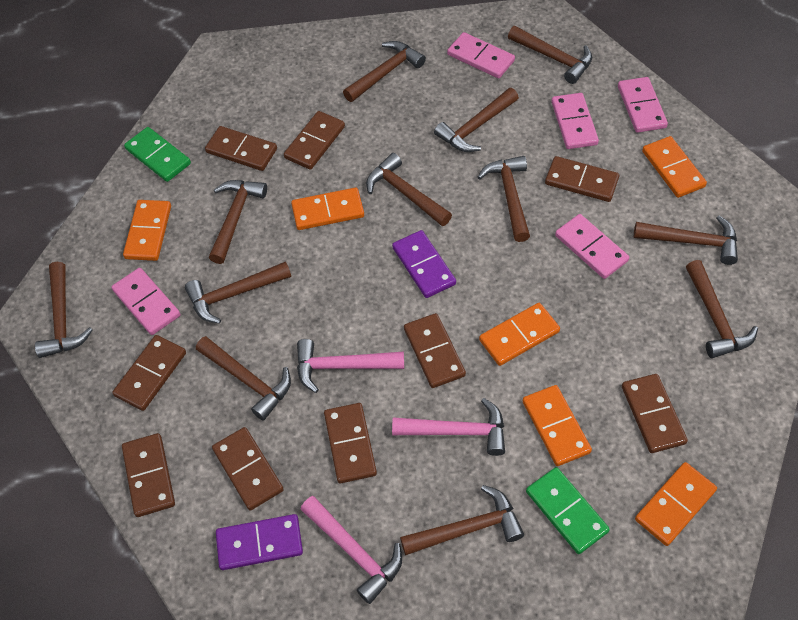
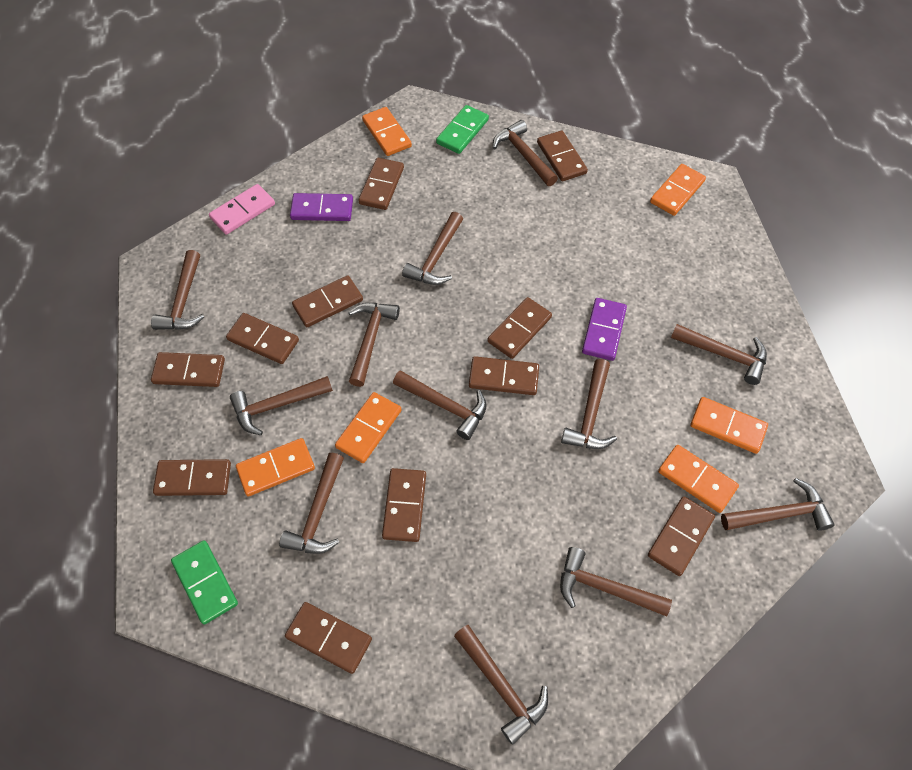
brown domino: [112,335,186,411] [122,433,175,517] [205,126,277,171] [212,427,284,511] [284,111,345,170] [324,403,377,483] [404,313,466,388] [545,156,619,202] [622,374,688,453] = 9 -> [151,352,225,387] [153,459,231,496] [226,313,299,364] [285,602,372,674] [292,275,363,327] [358,158,404,210] [382,468,426,542] [469,356,539,395] [488,297,552,359] [537,130,588,181] [648,497,715,576] = 11
pink domino: [111,268,180,335] [447,32,515,78] [551,93,599,149] [555,214,629,279] [618,77,668,133] = 5 -> [209,184,275,235] = 1
pink hammer: [297,339,404,393] [300,496,402,604] [392,398,505,456] = 3 -> none = 0

